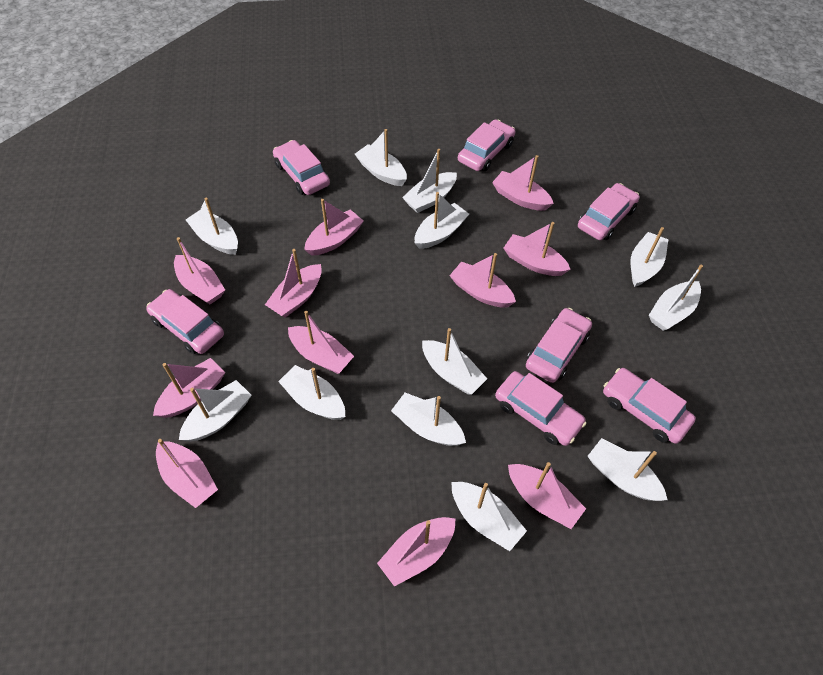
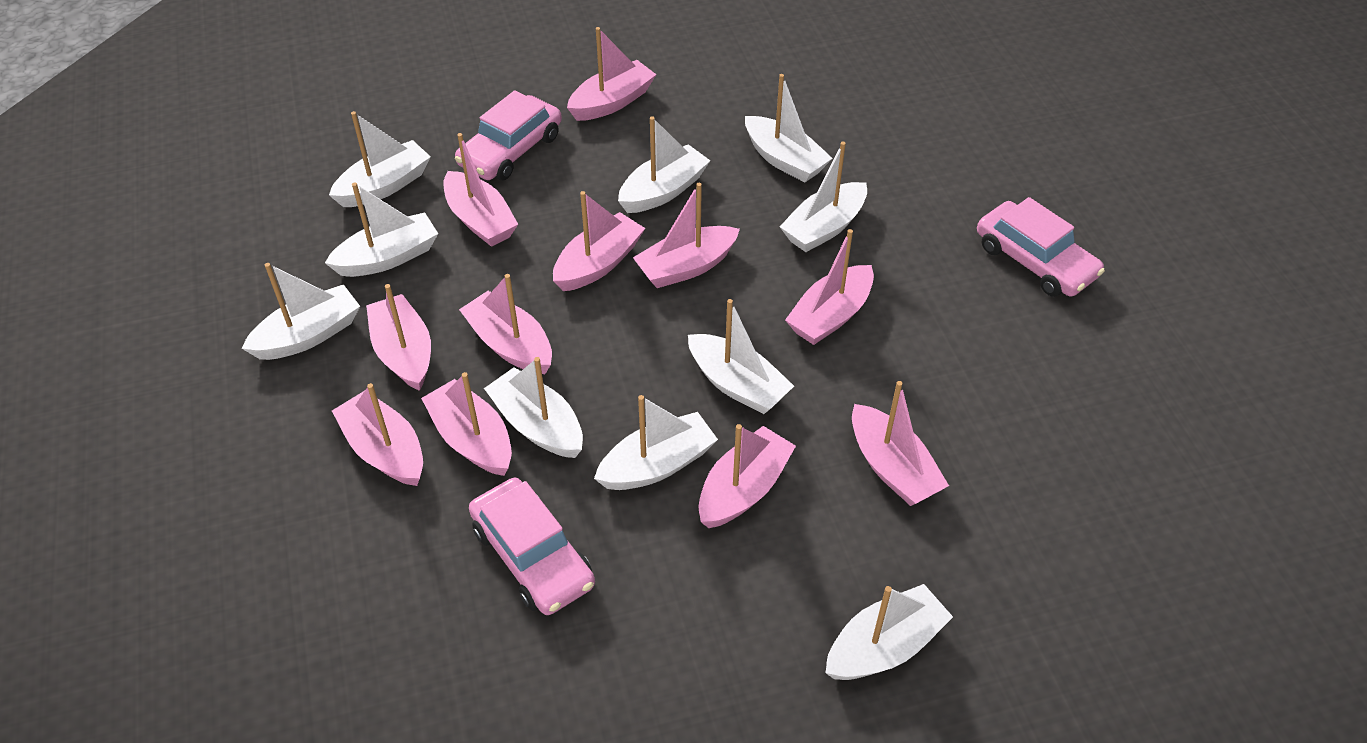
pink car: [146,289,224,354] [273,140,330,195] [458,119,515,171] [495,371,587,446] [526,308,592,383] [578,183,640,240] [603,368,696,444] = 7 -> [455,90,562,180] [469,478,595,615] [977,197,1105,297] = 3
white boat: [179,380,252,442] [186,198,238,255] [278,365,345,420] [355,129,407,186] [391,393,466,446] [402,149,457,213] [415,192,469,249] [422,328,487,395] [451,482,527,551] [588,438,668,501] [630,227,669,287] [649,265,703,331] = 12 -> [242,263,360,360] [325,182,438,277] [329,111,431,207] [484,357,583,458] [594,395,718,490] [618,116,710,213] [688,299,794,414] [745,74,833,182] [779,142,867,252] [825,584,953,680] = 10

